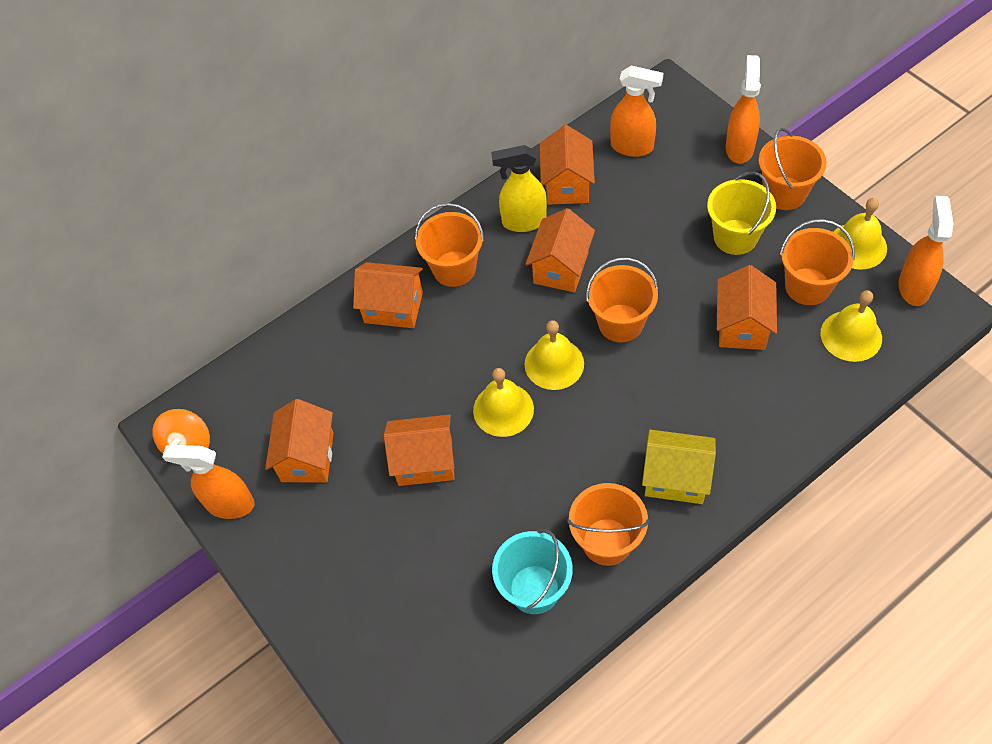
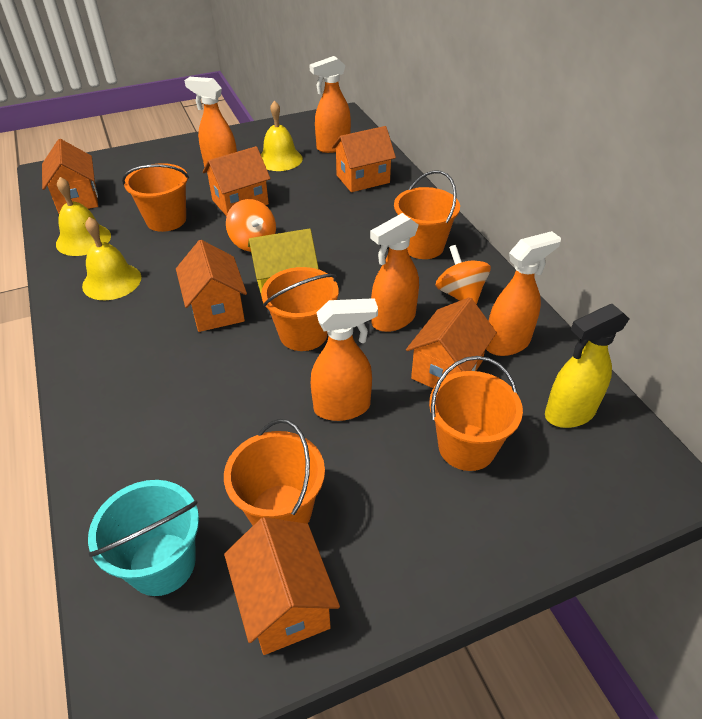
orange spinning top: [152,409,210,454] = 1 -> [226,199,276,252] [435,245,491,305] = 2
orange spray bottle: [162,445,255,519] [610,66,664,157] [726,55,761,164] [898,196,954,306] = 4 -> [184,77,237,167] [309,56,351,153] [311,298,378,421] [370,213,419,332] [486,231,561,356] = 5
yellow bell: [473,368,534,437] [524,320,584,390] [821,290,882,362] [833,198,887,270] = 4 -> [56,177,111,256] [82,217,141,300] [261,100,303,171] = 3
yellow bucket: [707,172,776,255] = 1 -> none = 0

